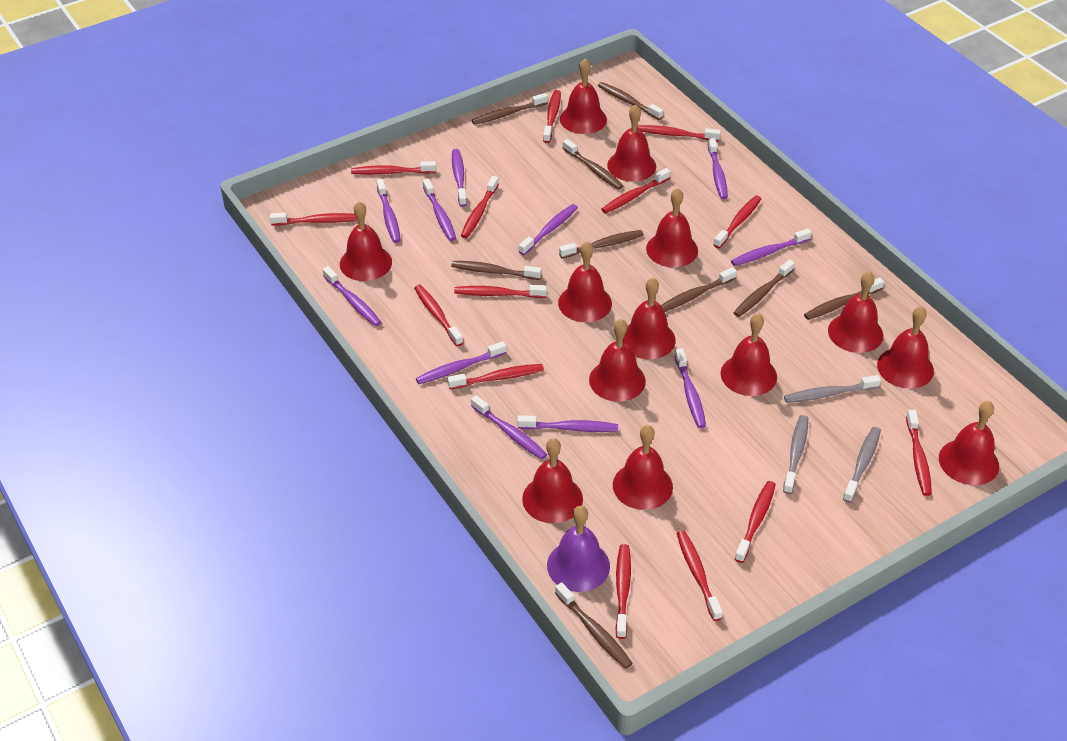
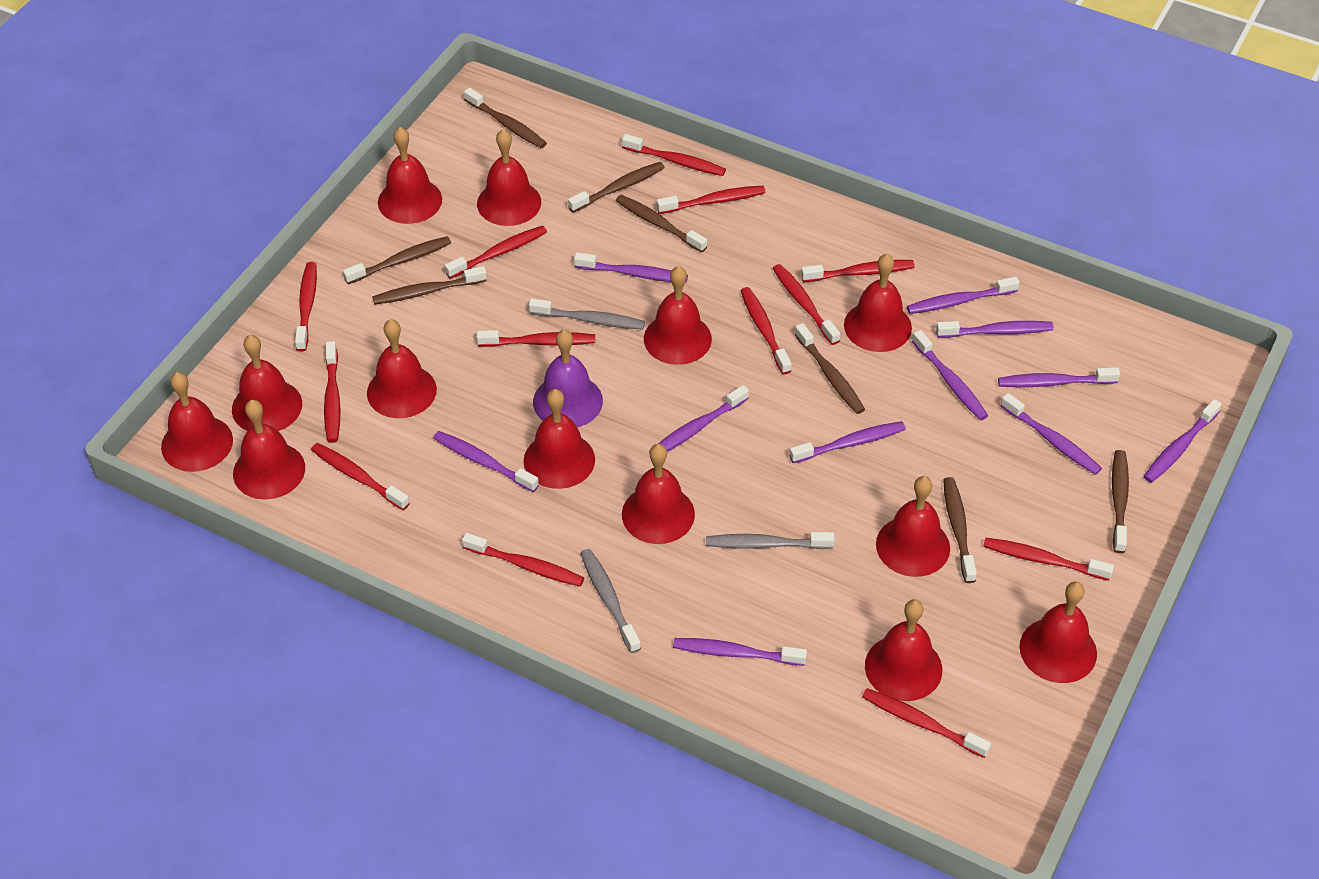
brown toothbrush: [451,261,541,280] [472,93,548,125] [555,582,633,669] [559,230,643,258] [563,139,623,190] [598,82,664,120] [661,267,737,312] [733,260,795,317] [804,277,884,320] = 9 -> [343,236,451,284] [372,266,487,305] [464,88,547,148] [568,162,665,213] [616,195,707,253] [794,323,865,414] [943,477,977,583] [1112,450,1129,553] = 8
red toothbrush: [270,213,357,226] [351,161,436,175] [414,285,463,346] [447,364,544,389] [454,285,547,298] [461,176,499,238] [543,90,561,143] [602,168,671,213] [616,544,631,639] [638,125,721,141] [677,530,723,621] [714,195,761,248] [735,481,776,563] [906,410,932,496] = 14 -> [295,262,317,352] [311,443,410,510] [324,341,341,442] [445,225,547,279] [462,533,584,587] [477,330,595,347] [622,134,726,176] [657,186,766,214] [741,287,792,374] [773,264,840,345] [801,260,915,282] [862,688,991,758] [983,538,1114,580] = 13

